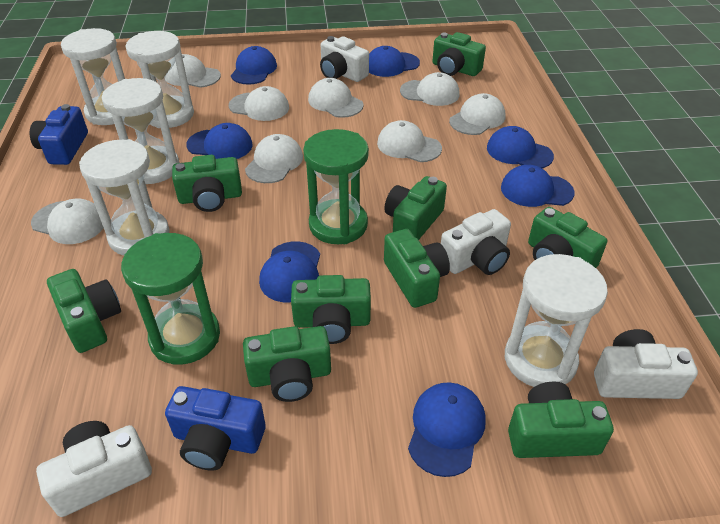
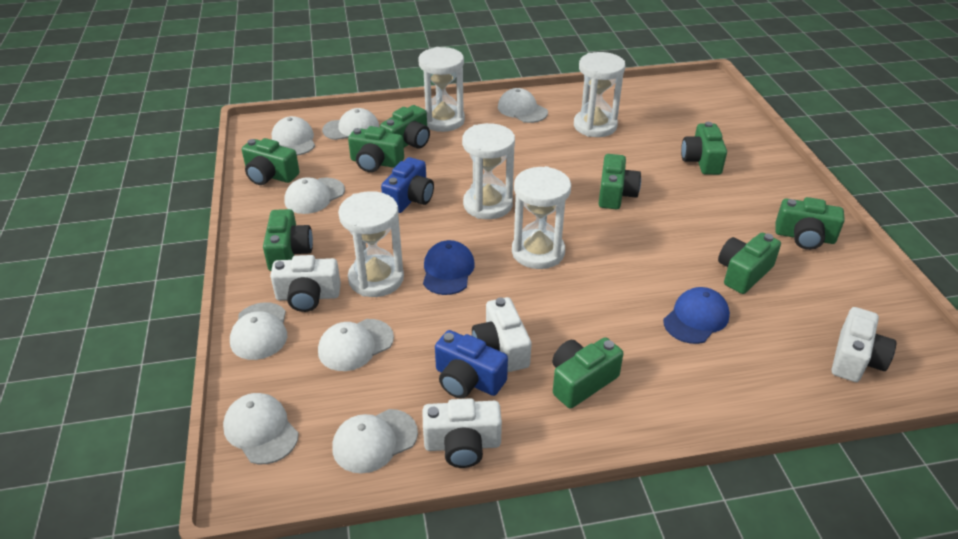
blue cap: [186,123,253,159] [231,46,277,85] [259,241,320,302] [369,46,420,77] [408,382,486,477] [487,126,554,168] [501,165,575,207] = 7 -> [423,240,475,295] [663,287,730,344] = 2
green hourglass: [121,233,220,365] [303,129,369,244] = 2 -> none = 0

